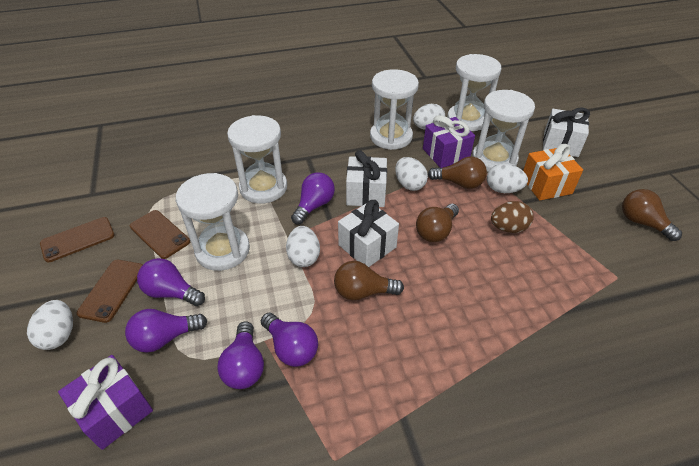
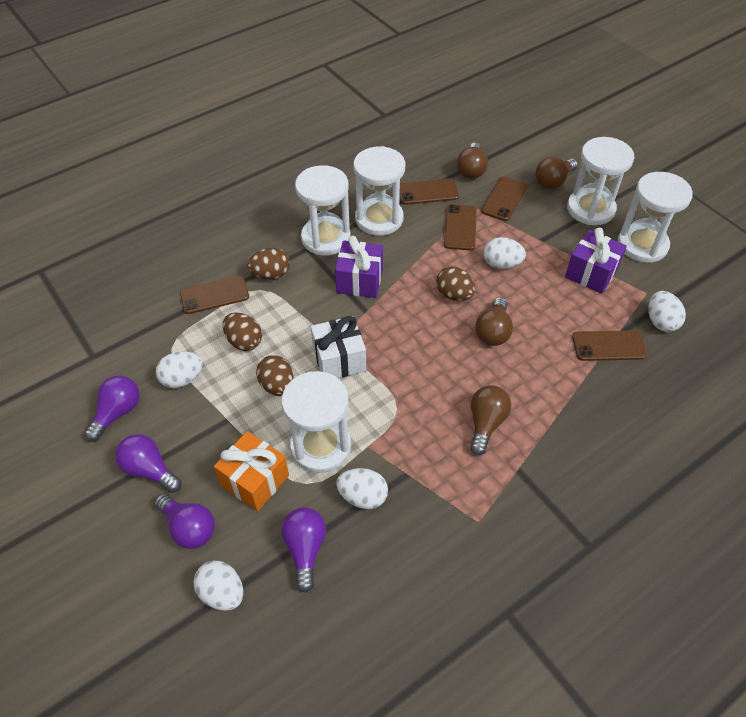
brown egg: [491,201,534,233] = 1 -> [223,313,262,351] [247,248,290,280] [256,355,294,396] [436,266,476,301] = 4
brown phone: [40,217,115,262] [76,260,143,323] [130,210,190,259] = 3 -> [180,276,249,314] [399,179,459,205] [444,204,477,250] [481,177,527,221] [572,330,647,361] = 5
purple light bulb: [125,309,207,353] [137,258,205,306] [217,321,264,389] [261,312,318,367] [291,172,335,224] = 5 -> [84,375,139,442] [115,434,182,493] [154,494,215,549] [281,507,326,593] = 4
white gift: [338,200,399,267] [346,150,387,207] [543,107,590,157] = 3 -> [311,316,366,378] = 1

